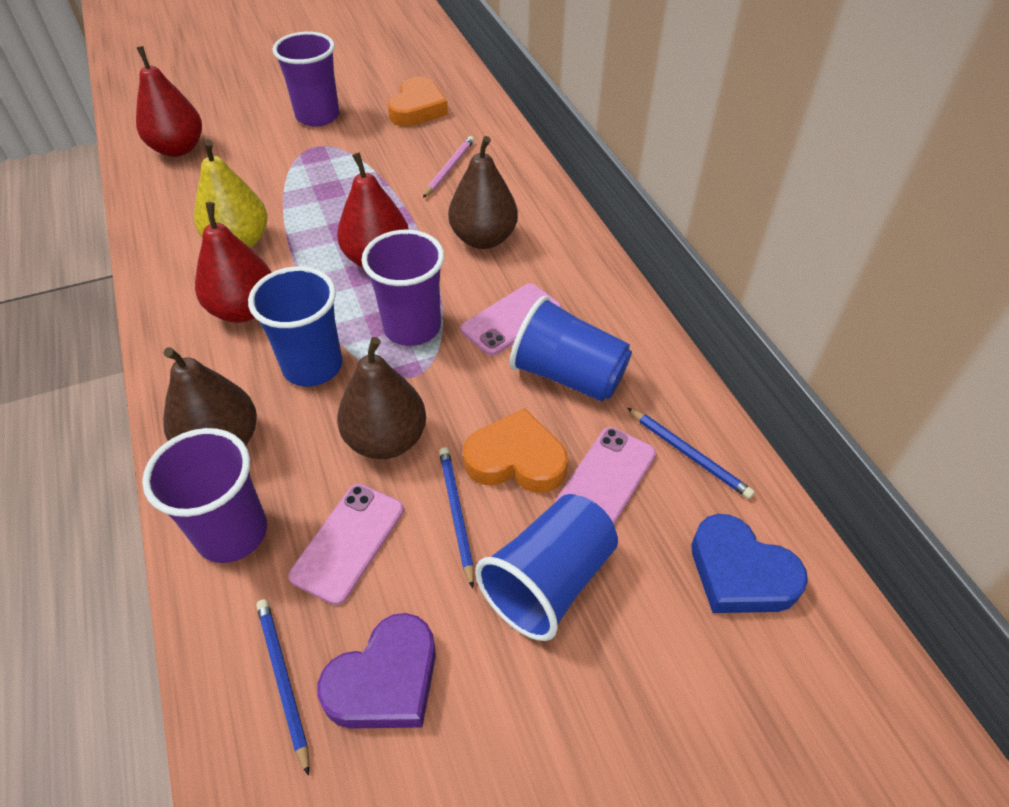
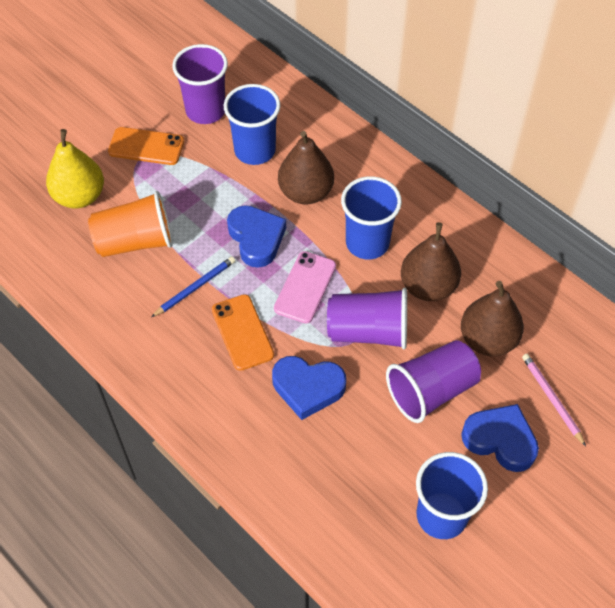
blue heart: [691,514,808,613] = 1 -> [227,205,286,268] [272,356,346,420] [461,404,539,472] = 3
blue pencil: [256,599,309,776] [439,447,474,589] [628,408,755,499] = 3 -> [151,257,235,317] = 1
orange cup: none = 0 -> [88,191,173,257] = 1
orange heart: [387,77,448,127] [463,408,568,493] = 2 -> none = 0
orange phone: none = 0 -> [108,127,184,165] [212,294,274,371] = 2
pink phone: [288,484,404,605] [461,283,562,356] [555,427,656,524] = 3 -> [274,251,336,324] = 1
purple heart: [317,613,436,729] = 1 -> none = 0
red pear: [136,46,202,157] [195,202,272,323] [337,152,409,267] = 3 -> none = 0

